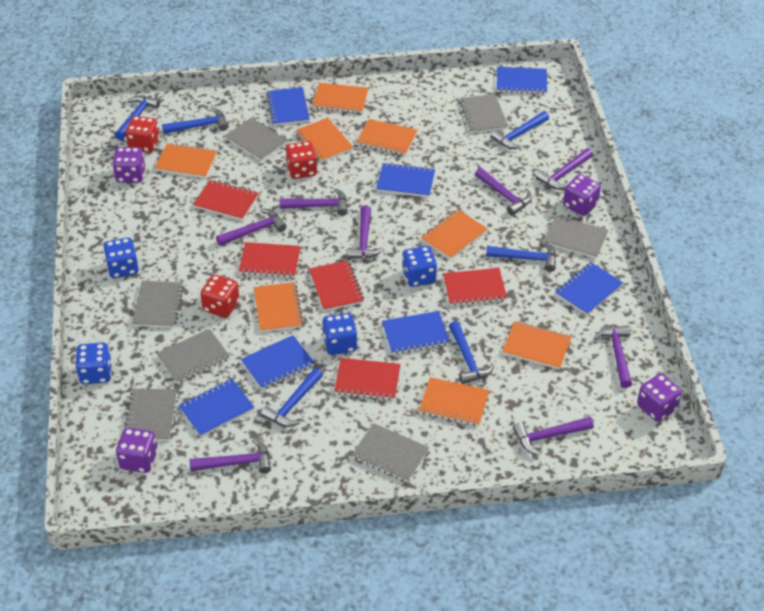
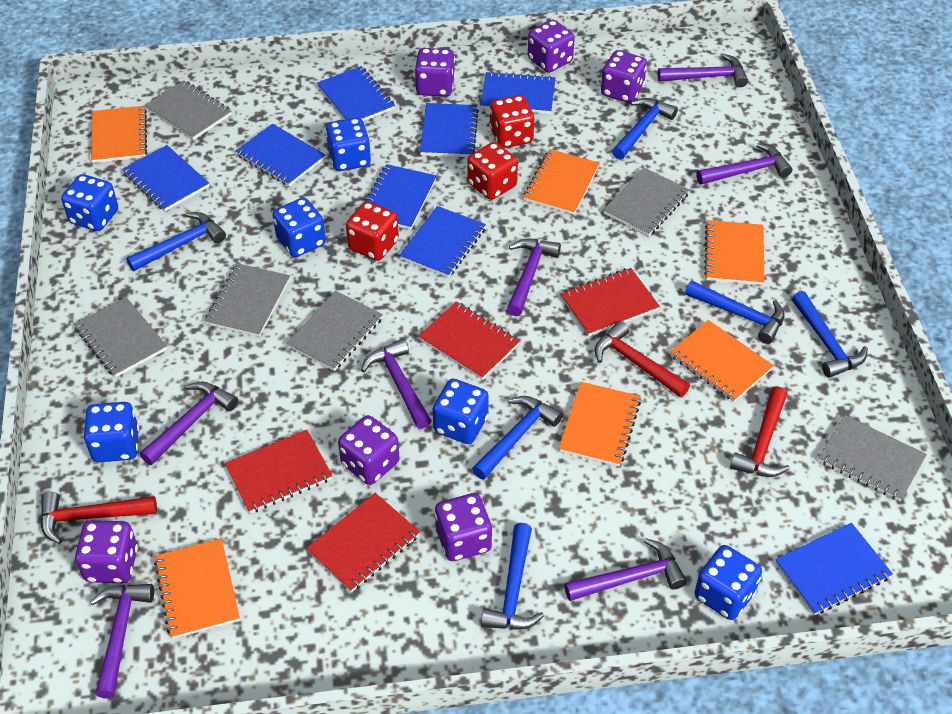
blue dice: [76,343,112,384] [103,237,139,278] [323,313,358,355] [402,246,437,287] = 4 -> [61,174,118,231] [83,402,139,463] [273,198,326,257] [326,118,371,171] [433,379,489,444] [694,545,762,620] = 6
blue notebook: [179,379,254,437] [241,335,314,390] [266,87,310,126] [376,163,435,197] [382,311,450,354] [497,67,547,94] [555,262,623,315] = 7 -> [122,145,209,211] [236,124,325,186] [317,66,395,121] [365,164,436,230] [399,206,486,278] [420,103,479,157] [480,71,556,114] [775,523,893,615] = 8
grey notebook: [124,389,177,441] [132,281,184,328] [156,329,230,383] [225,118,288,161] [352,423,429,482] [460,94,508,133] [543,215,608,259] = 7 -> [74,297,167,378] [145,80,231,140] [205,263,290,337] [286,291,383,371] [603,167,690,236] [818,415,927,501] = 6
orange notebook: [155,143,217,178] [254,282,303,332] [296,118,353,162] [313,83,368,113] [357,119,418,156] [419,377,490,426] [421,210,488,259] [502,321,572,370] = 8 -> [91,106,147,163] [154,538,240,639] [524,149,600,215] [559,382,641,466] [670,320,773,402] [704,220,765,285] = 6
purple dice: [112,147,145,183] [116,428,158,473] [563,174,601,216] [637,374,682,422] = 4 -> [75,520,138,583] [338,415,400,485] [415,48,455,97] [435,493,492,561] [528,20,575,73] [601,50,647,103] = 6
purple hammer: [189,439,271,474] [216,209,287,246] [280,188,348,216] [347,205,384,259] [475,168,532,215] [513,417,594,455] [536,148,593,190] [594,325,632,388] = 8 -> [90,584,154,699] [140,382,238,465] [361,339,432,429] [507,238,561,316] [564,538,687,601] [658,54,748,87] [697,143,792,185] = 7
red hammer: none = 0 -> [40,492,157,544] [595,321,690,397] [730,386,790,477] = 3
red notebook: [193,180,259,221] [239,242,301,278] [309,260,364,311] [334,358,401,400] [443,268,507,306] = 5 -> [225,430,332,513] [306,493,420,592] [419,301,520,380] [561,268,660,336] = 4

